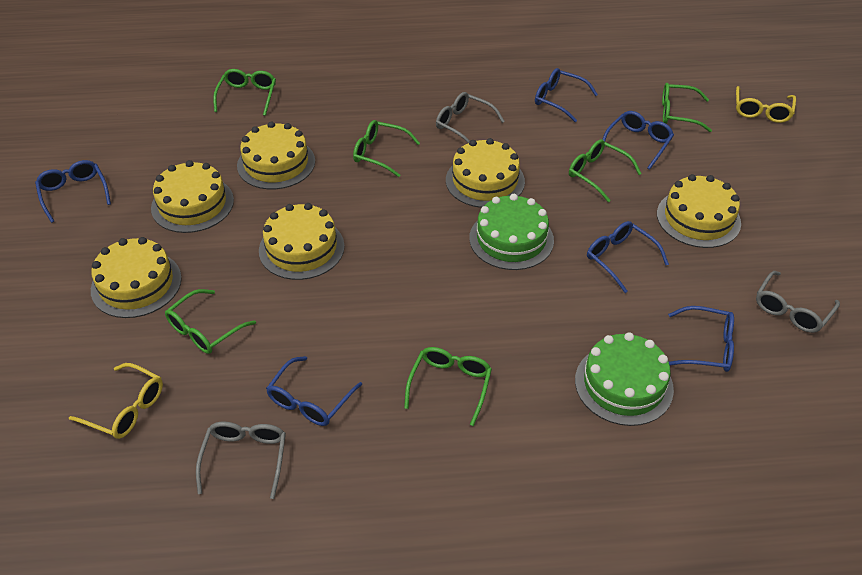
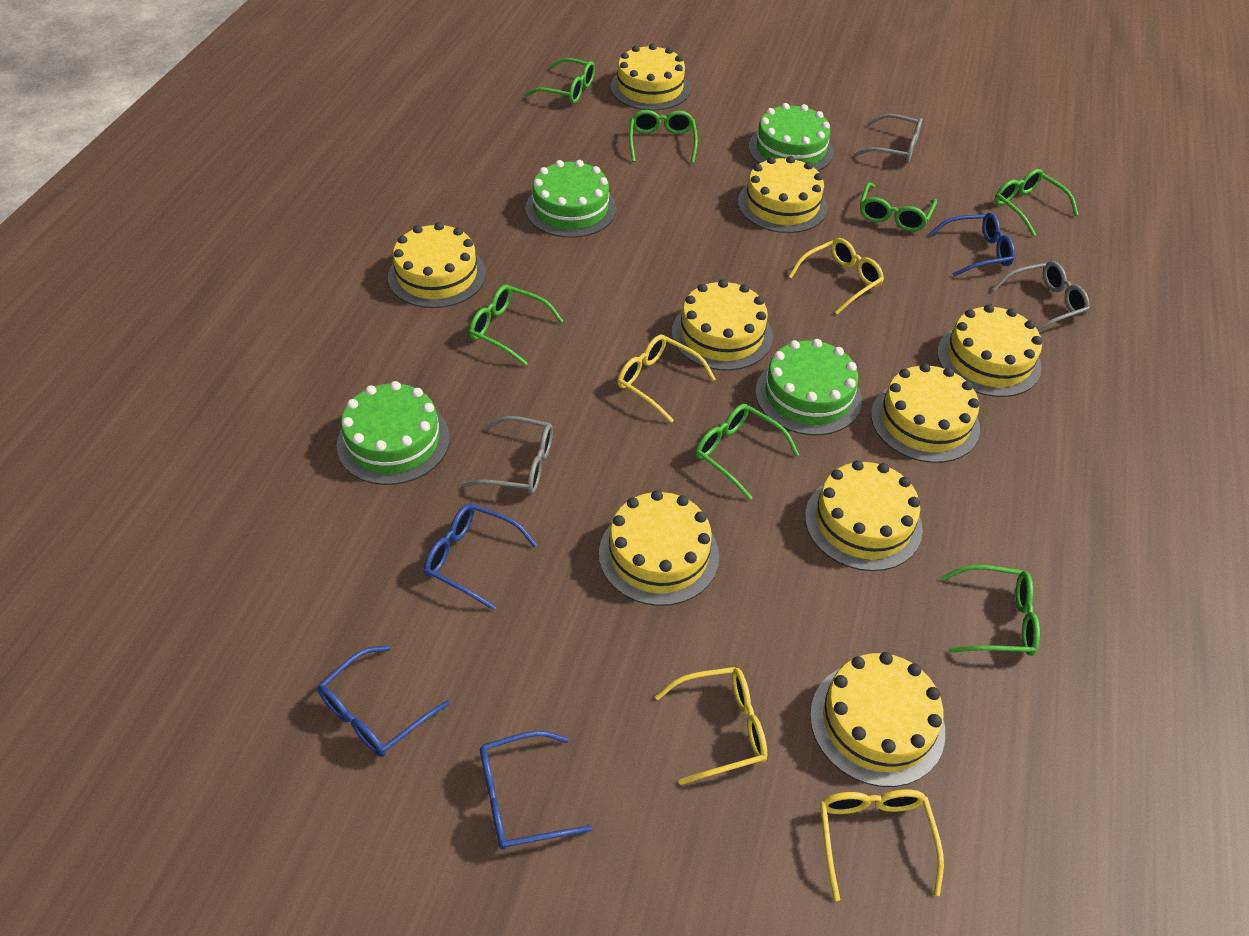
blue glasses: [35,160,111,223] [266,356,362,426] [535,68,598,122] [587,221,669,293] [602,111,674,170] [668,306,734,372] = 6 -> [318,645,450,757] [424,504,537,610] [480,731,592,850] [929,213,1015,277] = 4
green cake: [469,194,554,270] [575,332,674,426] = 2 -> [336,381,450,485] [525,160,616,238] [749,103,834,171] [755,339,862,435] = 4
green glasses: [165,289,256,354] [213,69,276,116] [353,120,420,177] [404,347,492,426] [569,139,642,202] [662,83,712,132] = 6 -> [469,284,563,366] [525,58,595,104] [629,110,698,163] [695,404,799,500] [860,182,937,232] [941,565,1040,656] [995,169,1079,236] = 7
yellow cake: [91,237,182,318] [151,160,234,233] [237,122,315,189] [259,203,345,280] [446,138,525,208] [657,174,741,248] = 6 -> [388,222,486,308] [599,490,719,606] [611,44,690,110] [672,279,773,371] [738,156,828,233] [805,460,923,571] [810,652,945,787] [871,363,980,463] [937,304,1042,397] = 9
yellow glasses: [69,363,163,439] [736,86,796,123] = 2 -> [618,334,716,423] [655,667,767,785] [788,238,884,314] [820,790,944,901] = 4

